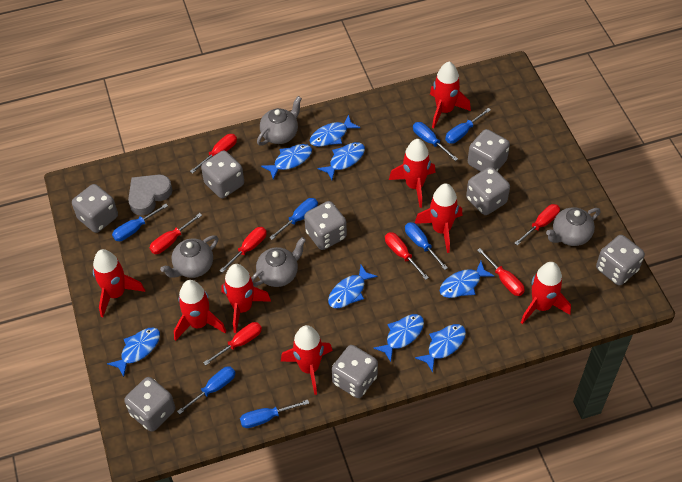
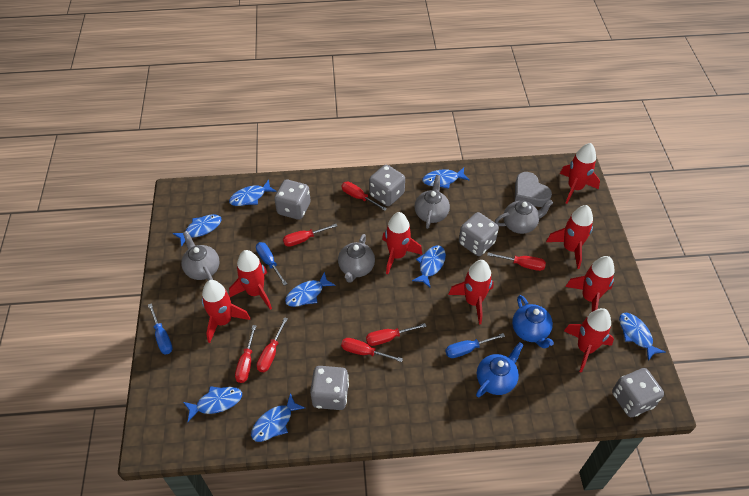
blue screwdriver: [112,204,168,241] [177,367,236,414] [240,400,309,428] [269,198,318,240] [405,222,448,270] [413,122,458,161] [445,108,491,144] = 7 -> [148,303,173,354] [256,242,287,286] [446,333,505,358] = 3
blue teapot: none = 0 -> [476,342,523,397] [512,295,554,349] = 2
grey dice: [72,184,118,233] [124,377,175,432] [201,150,244,198] [304,201,347,250] [332,345,378,398] [466,167,510,215] [468,129,510,172] [596,235,645,286] = 8 -> [274,179,311,220] [310,366,349,410] [369,165,405,206] [459,212,499,256] [612,368,664,417] = 5

